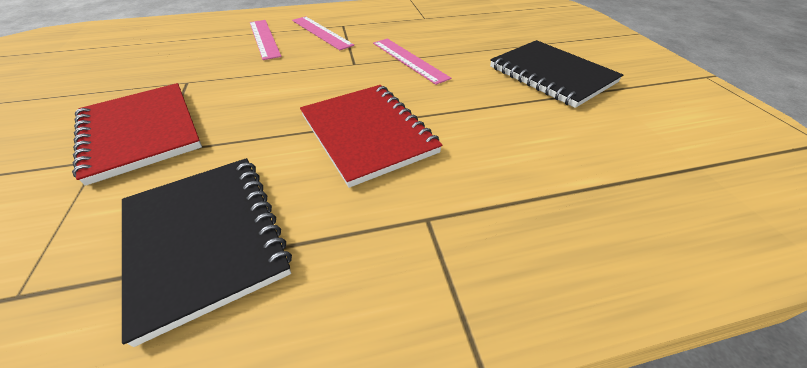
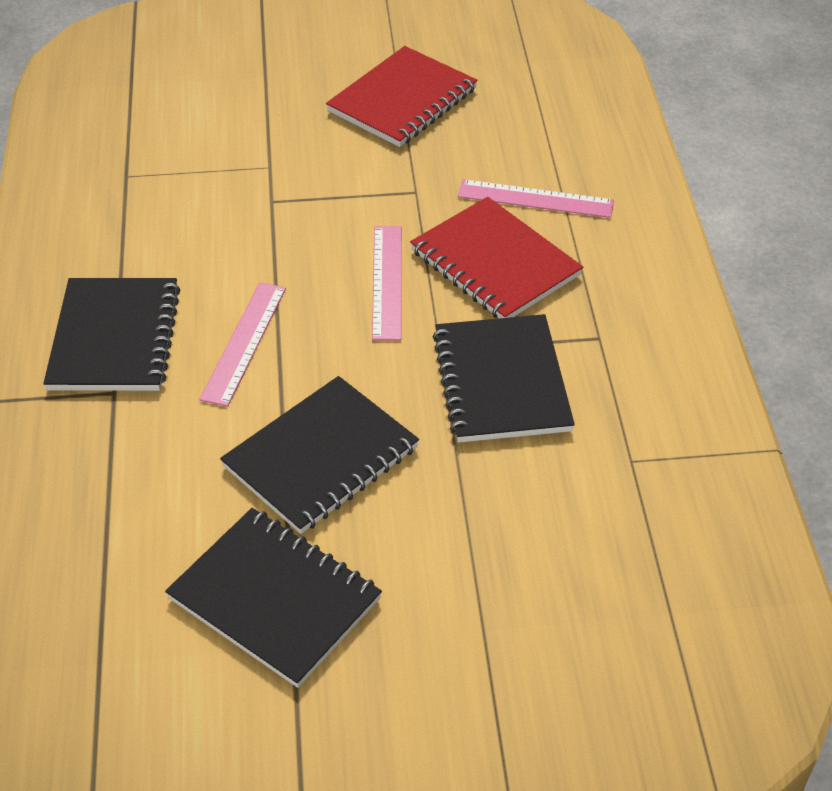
black notebook: [122,158,292,347] [490,40,623,108] = 2 -> [43,278,180,391] [165,508,382,688] [220,376,419,534] [433,314,575,443] = 4

